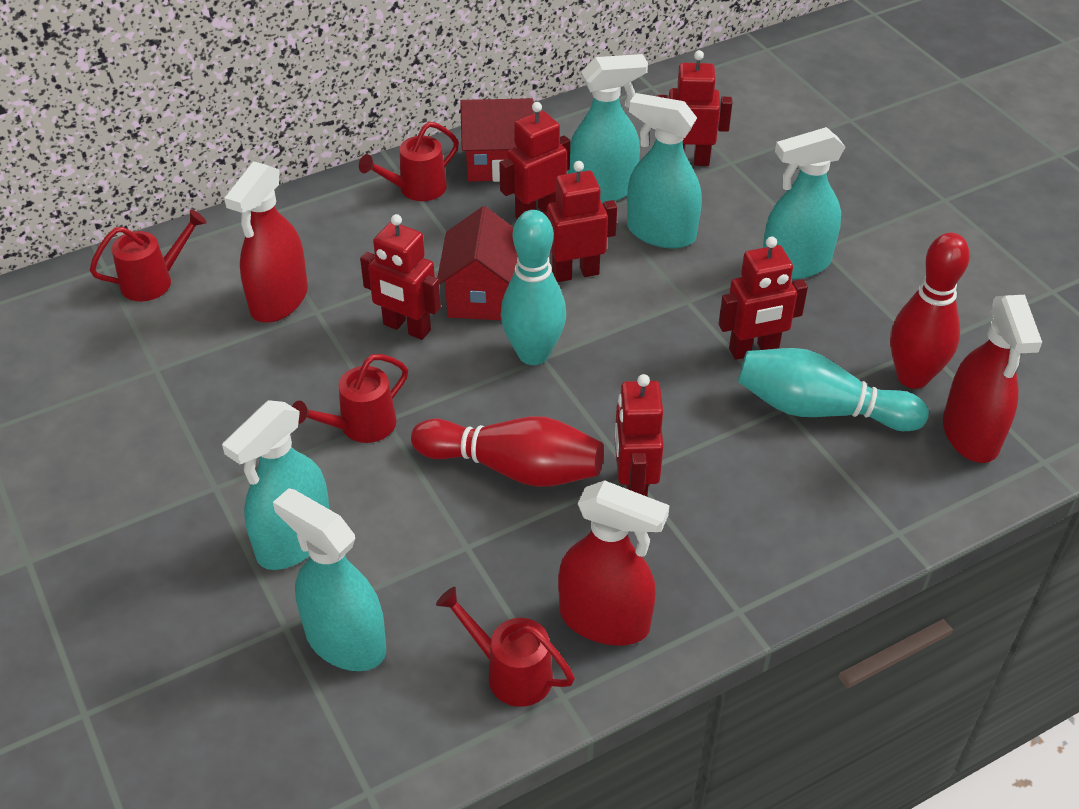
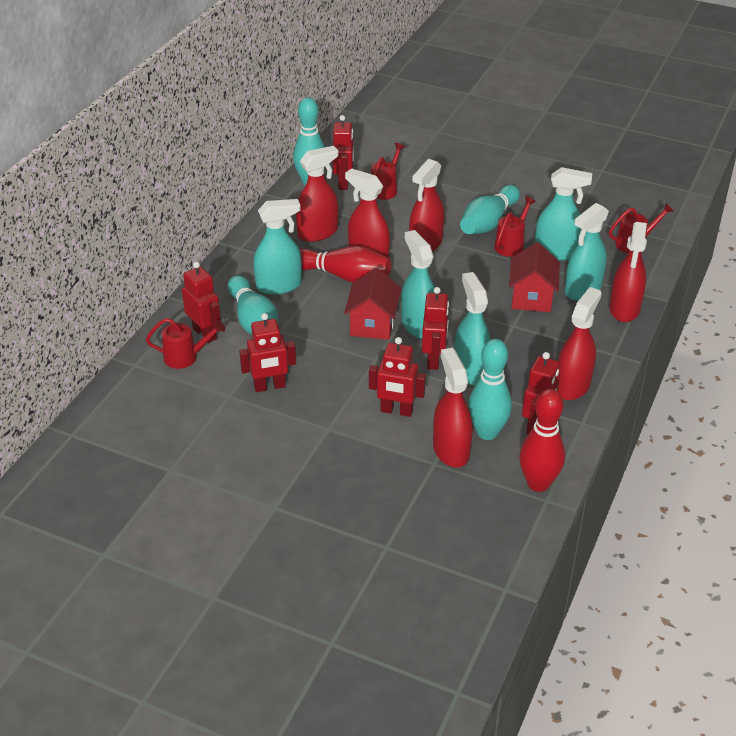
red spray bottle: [224,161,308,323] [558,480,670,645] [943,295,1042,463] = 3 -> [296,146,338,242] [345,168,390,258] [409,159,444,251] [433,348,473,468] [558,287,602,400] [609,222,647,322] = 6
turquoise bowling pin: [501,210,566,365] [738,348,929,431] = 2 -> [228,275,278,335] [293,97,325,186] [460,185,520,234] [468,339,512,440] = 4

